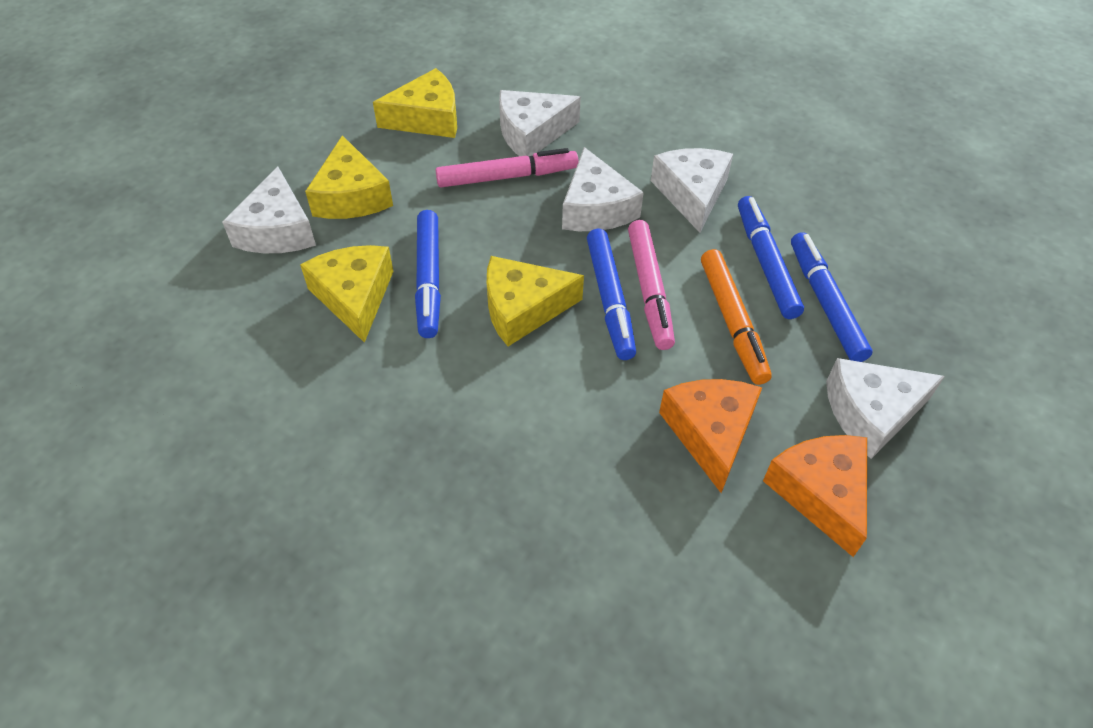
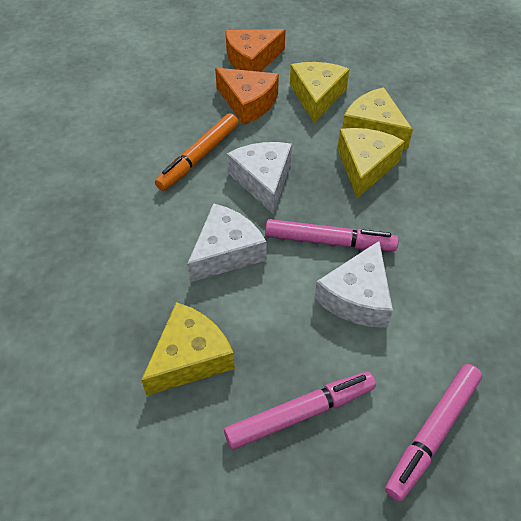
blue marker: [415,210,441,338] [587,229,636,360] [738,196,804,319] [791,232,872,362] = 4 -> none = 0
pink marker: [436,148,579,187] [628,220,675,350] = 2 -> [224,372,376,450] [265,219,399,251] [385,364,482,501] = 3
white cheese: [222,166,316,253] [499,90,581,156] [562,147,644,231] [651,148,733,233] [826,358,945,459] = 5 -> [187,203,267,282] [227,142,292,214] [314,241,393,328] = 3

